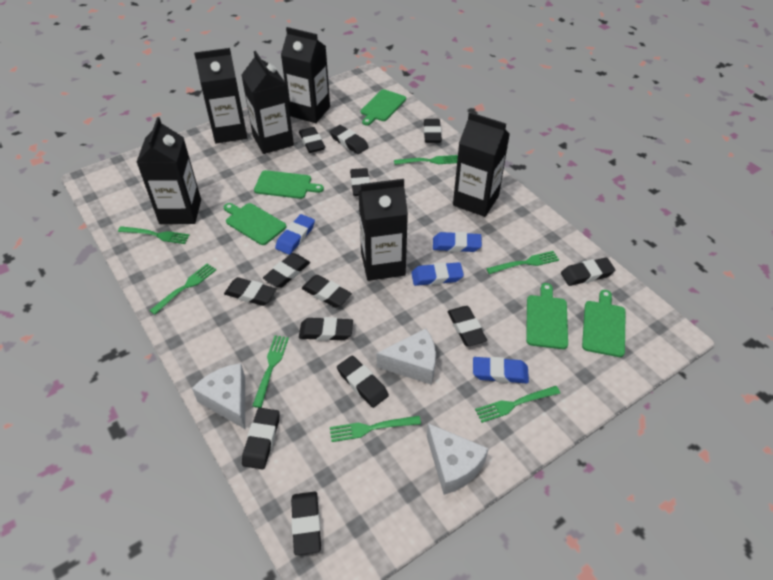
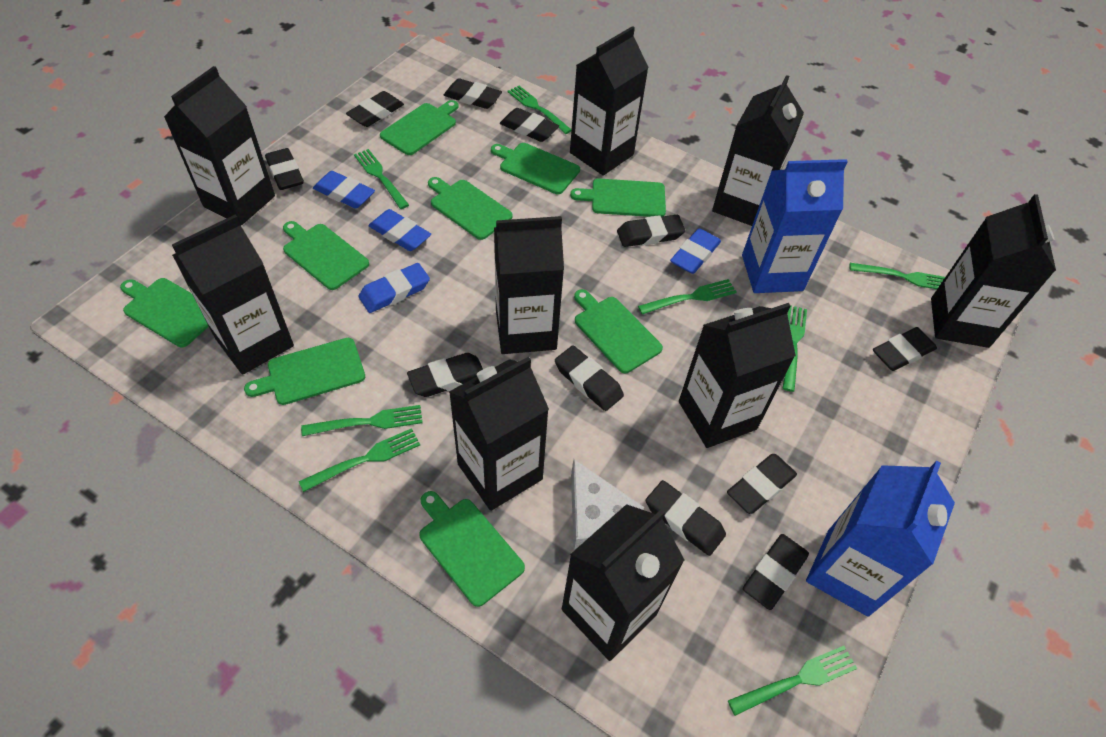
black carton: [137,117,201,224] [194,48,247,144] [242,51,294,154] [281,27,330,123] [358,179,408,281] [453,112,510,217] = 6 -> [164,66,275,225] [172,215,294,375] [449,357,549,511] [494,216,564,354] [562,504,684,661] [570,26,649,176] [679,303,796,448] [712,75,804,226] [931,194,1056,348] = 9
black eraser: [224,277,276,306] [242,408,280,469] [263,253,310,288] [291,492,321,555] [299,127,325,153] [299,317,353,341] [302,275,352,308] [330,125,369,154] [337,356,389,408] [350,168,370,196] [424,119,442,143] [447,306,487,346] [561,258,615,286] = 13 -> [265,148,304,190] [346,91,404,127] [407,353,483,397] [444,78,502,109] [500,108,559,142] [555,345,624,411] [617,215,685,247] [646,480,726,556] [727,454,797,514] [743,534,809,610] [873,327,937,371] = 11
blue carton: none = 0 -> [742,159,848,293] [806,461,955,617] = 2
green cutting board: [224,203,286,245] [254,170,324,199] [361,89,406,126] [526,283,568,349] [582,290,626,357] = 5 -> [120,278,209,347] [244,338,365,405] [283,221,369,290] [380,100,459,155] [419,491,525,607] [428,177,513,240] [491,143,580,194] [570,179,666,217] [574,289,663,373] = 9
green fork: [118,226,190,244] [149,263,216,315] [252,335,289,408] [330,416,421,442] [394,155,458,165] [475,386,560,423] [486,251,559,274] = 7 -> [299,428,420,492] [301,405,423,436] [354,149,409,209] [507,86,572,134] [638,279,737,314] [728,646,857,716] [782,306,807,392] [849,263,945,289] = 8
white cheese: [192,363,245,429] [377,328,436,385] [427,423,489,495] = 3 -> [571,459,644,551] = 1

